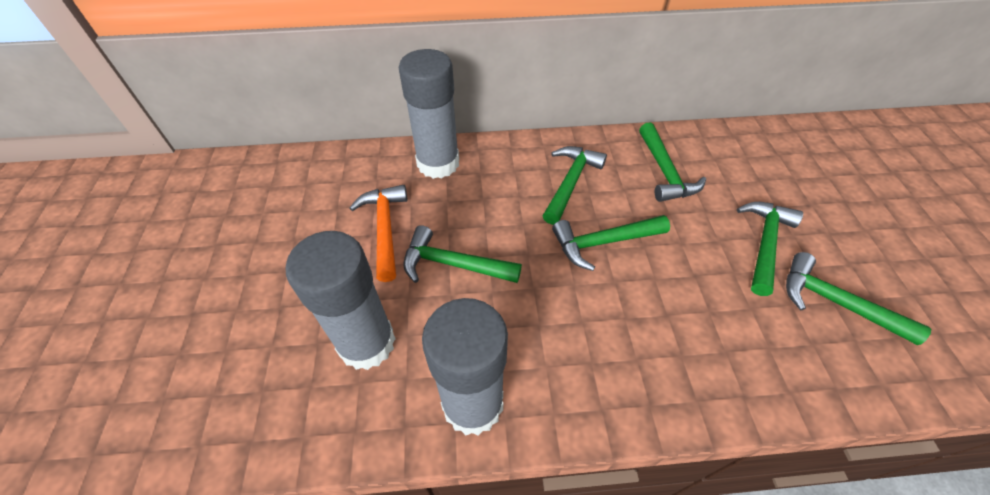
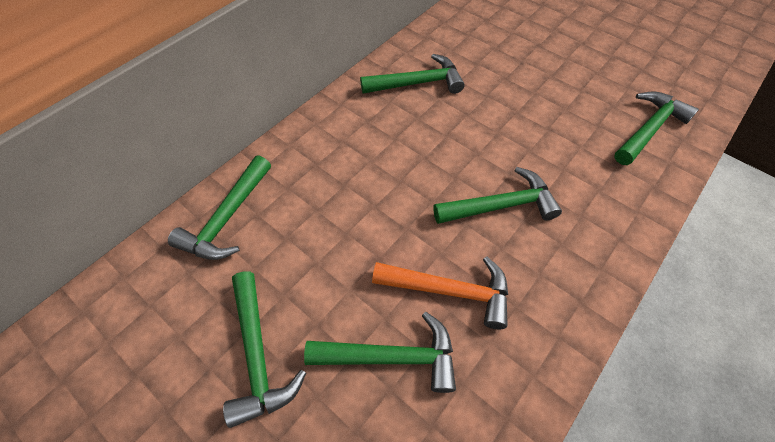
grey glue stick: [286,231,395,370] [399,49,459,179] [422,298,508,435] = 3 -> none = 0

